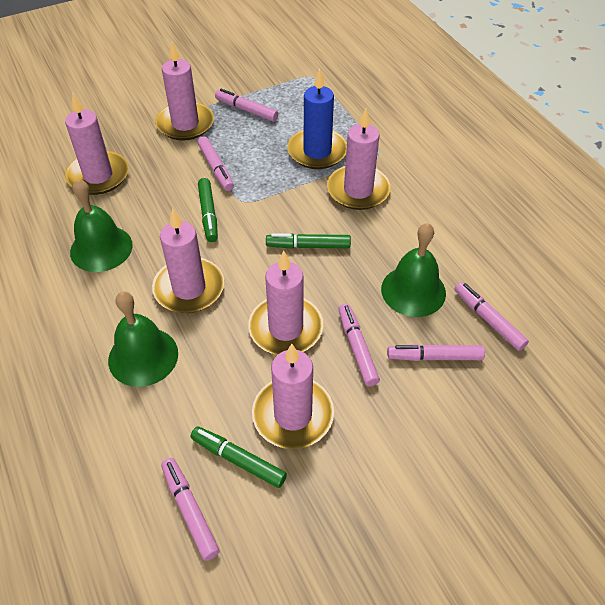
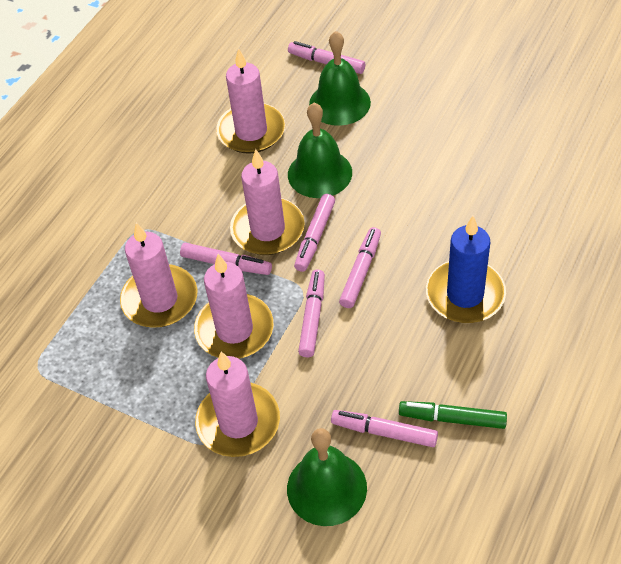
green marker: [191,426,287,488] [198,178,218,242] [266,233,351,249] = 3 -> [399,401,507,429] = 1
pink candle: [65,94,129,195] [152,208,224,313] [155,42,214,141] [248,250,323,355] [252,344,334,449] [327,108,391,210] = 6 -> [120,222,198,328] [194,254,274,359] [195,351,280,457] [216,48,285,154] [230,149,305,255] = 5

